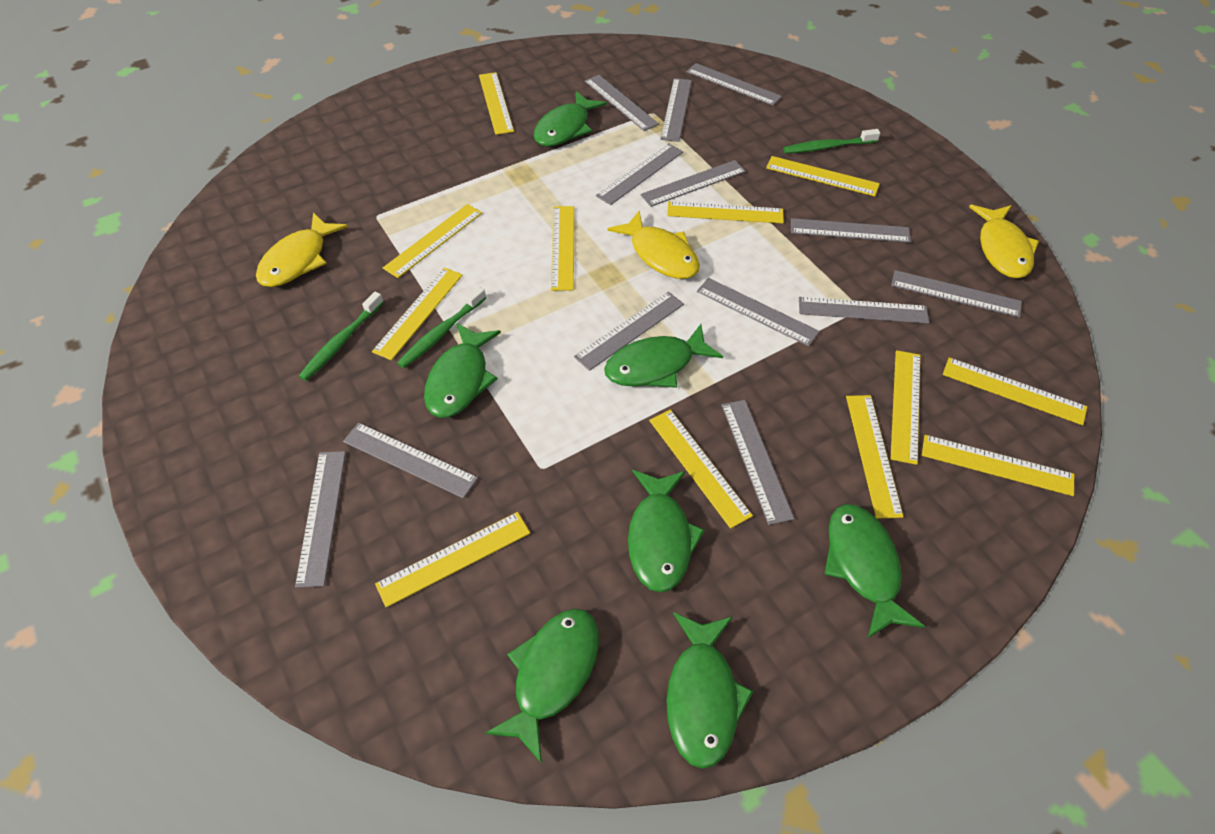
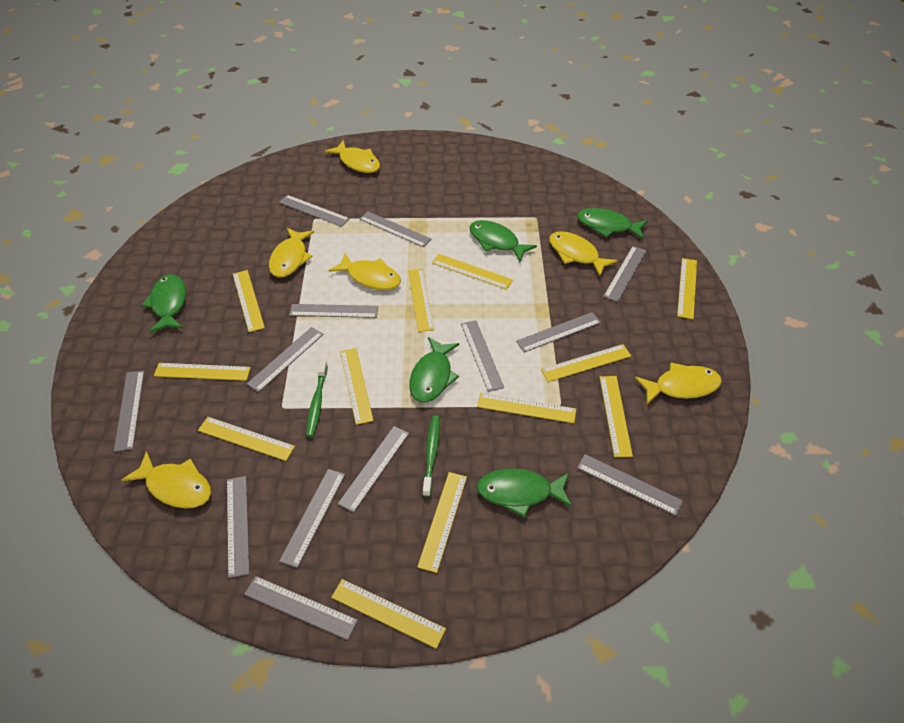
green fish: [424,323,501,418] [485,609,599,764] [534,91,607,147] [604,324,723,388] [628,470,705,593] [666,612,754,769] [824,504,925,638] = 7 -> [142,274,186,333] [409,337,459,402] [470,220,537,262] [477,468,572,517] [577,208,648,239] = 5
green toothbrush: [299,292,384,381] [397,286,486,368] [783,129,880,154] = 3 -> [306,361,328,437] [423,415,440,497] = 2
yellow fish: [256,213,348,287] [607,211,700,279] [969,205,1039,279] = 3 -> [122,451,211,508] [269,228,314,278] [325,140,380,173] [328,253,401,290] [549,231,618,276] [635,363,722,404] = 6

